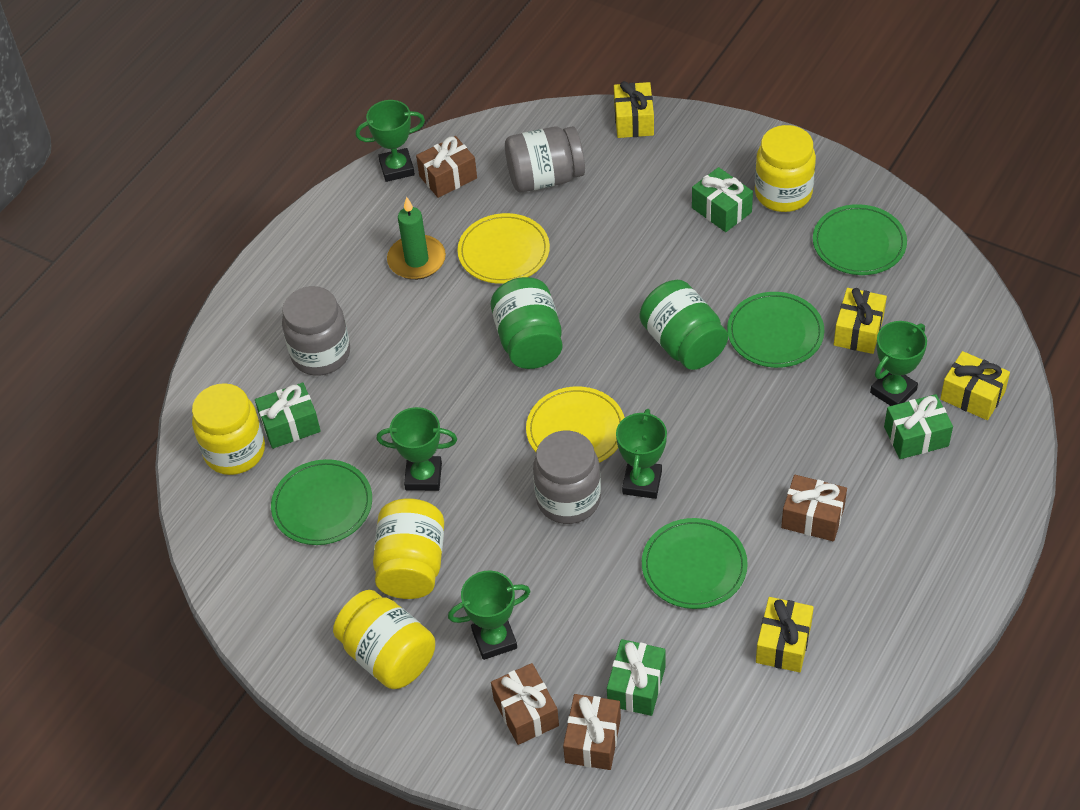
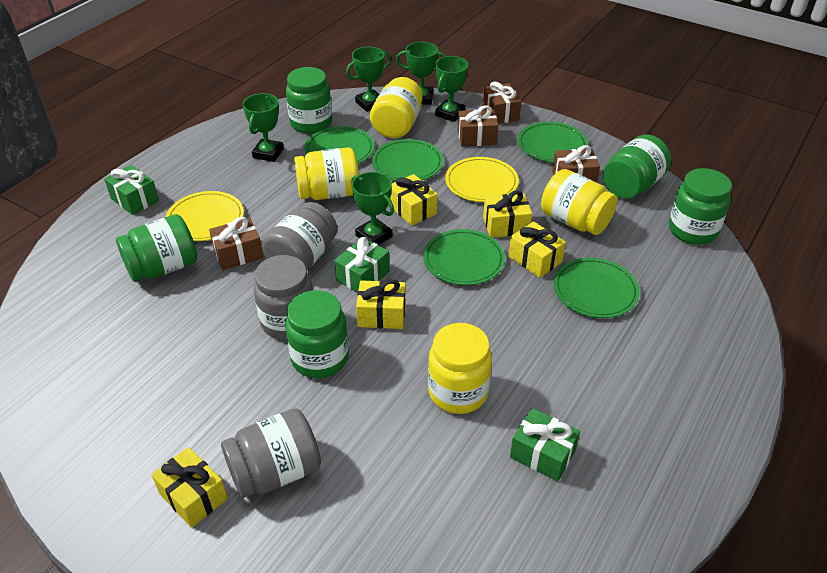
green candle: [387,197,446,280] = 1 -> none = 0
green gift: [255,383,321,449] [607,639,665,716] [692,167,753,232] [884,394,953,459] = 4 -> [104,165,159,215] [334,237,390,293] [510,408,580,482] = 3
green jar: [491,277,562,369] [640,280,728,370] = 2 -> [116,214,197,282] [285,290,349,378] [286,67,332,133] [603,135,671,199] [669,168,732,245] = 5
green plate: [271,459,372,545] [642,518,748,609] [727,292,824,368] [813,204,907,275] = 4 -> [304,126,374,164] [372,139,443,181] [423,229,505,285] [518,122,588,162] [554,258,640,318] = 5
yellow gift: [614,81,654,138] [756,597,814,672] [834,288,887,354] [940,351,1010,420] = 4 -> [151,447,228,528] [356,279,406,329] [390,174,437,226] [483,190,532,238] [509,221,566,278] = 5

